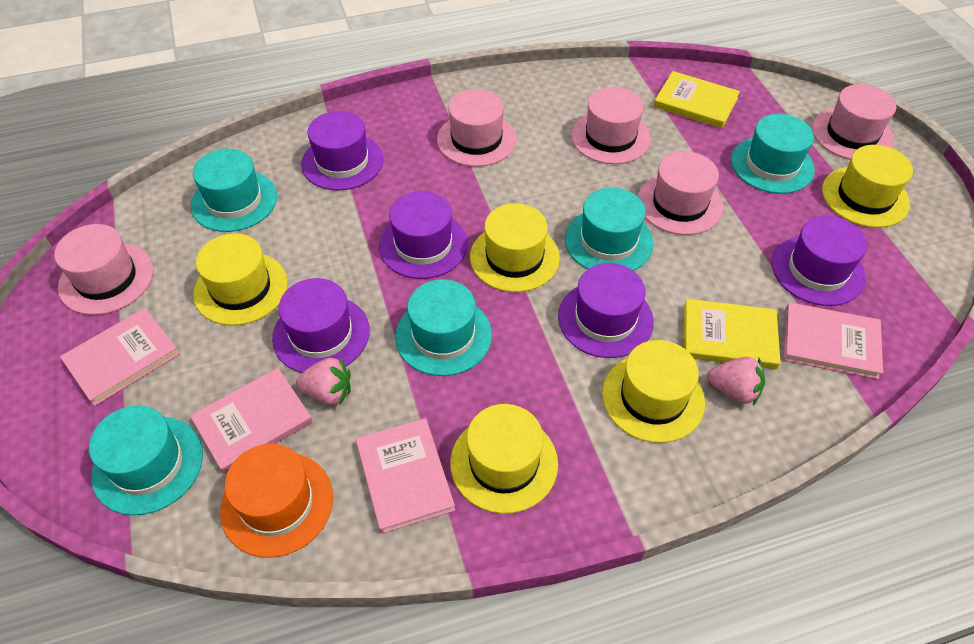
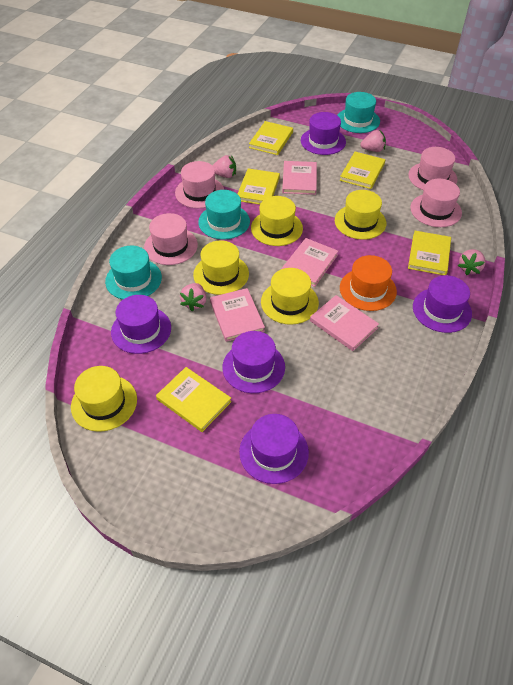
pink hat: [54,224,153,315] [437,89,516,167] [571,87,651,164] [638,151,723,235] [812,84,896,160] = 5 -> [144,213,198,265] [175,161,224,208] [408,147,457,190] [410,179,462,227] = 4
pink strawberry: [296,356,351,405] [707,357,765,405] = 2 -> [180,283,206,311] [212,155,236,178] [360,130,386,152] [458,249,486,275] = 4
turquoise hat: [89,405,203,515] [191,149,277,232] [395,279,492,376] [565,188,653,271] [731,114,815,194] = 5 -> [105,246,162,299] [198,190,250,240] [337,92,380,133] = 3
yellow book: [654,71,740,128] [684,299,781,369] = 2 -> [156,367,232,432] [238,168,280,205] [249,121,293,155] [340,152,385,189] [408,231,451,275] = 5

